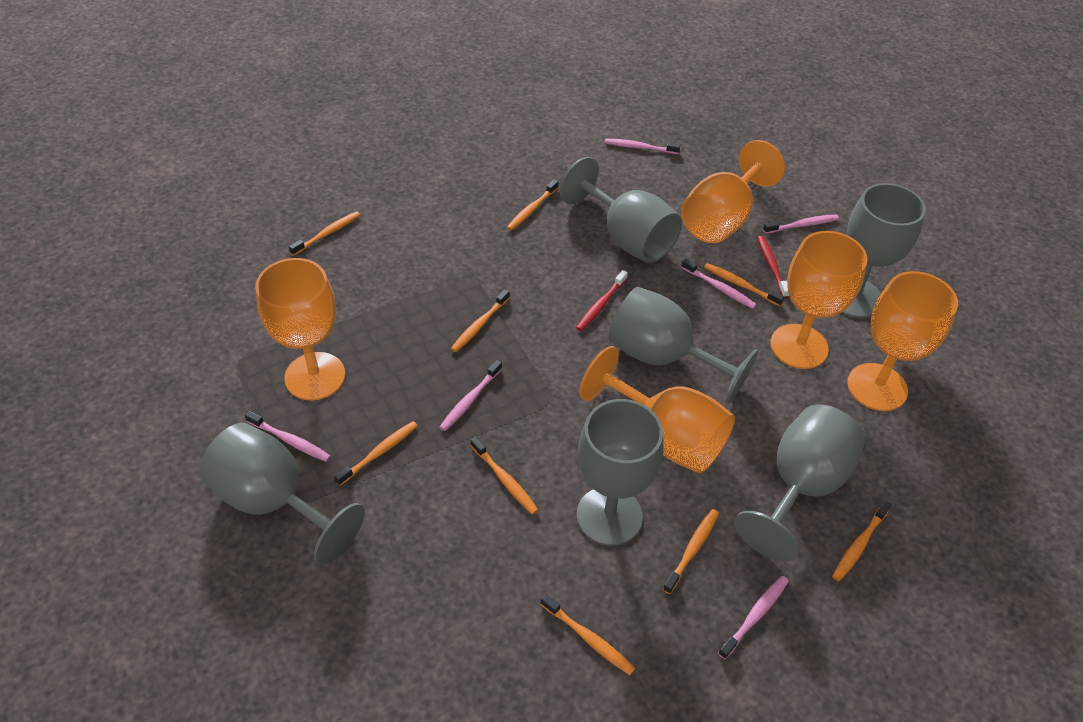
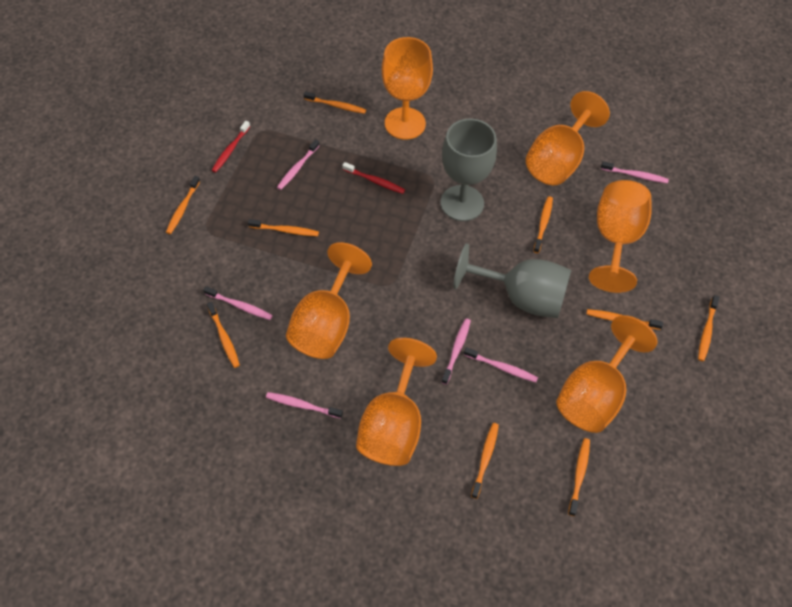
grey goblet: [199,423,365,565] [560,157,682,263] [577,399,663,546] [608,287,758,404] [734,405,865,561] [841,183,926,318] = 6 -> [441,119,497,221] [453,243,571,318] = 2
orange goblet: [256,258,345,400] [580,346,735,473] [681,140,785,243] [770,231,868,369] [847,271,958,411] = 5 -> [286,242,372,359] [356,338,437,466] [382,37,433,140] [526,91,610,185] [556,315,658,433] [589,180,652,293] = 6

